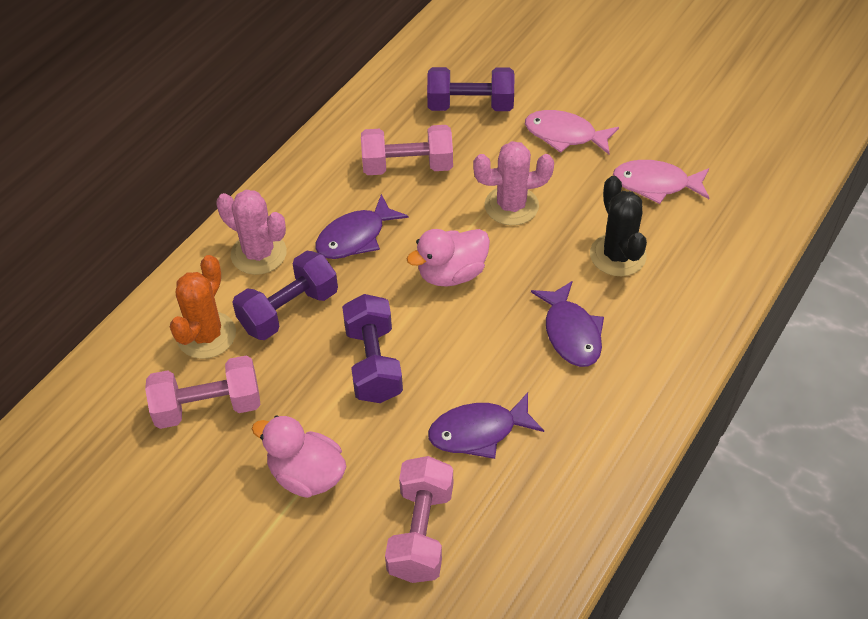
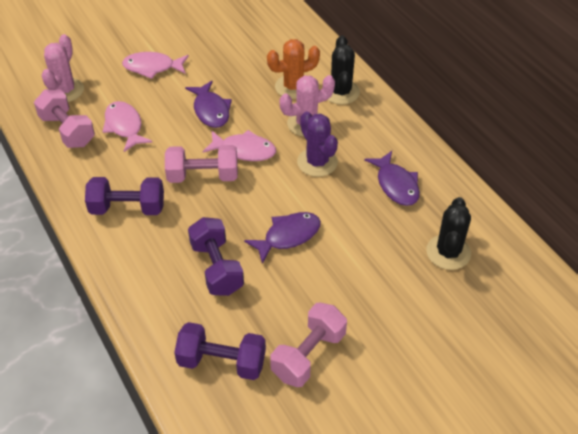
black cactus: [590,176,647,276] = 1 -> [328,35,360,104] [426,197,471,270] = 2
pink duck: [252,415,347,498] [407,229,490,287] = 2 -> none = 0
pink fish: [525,110,619,154] [613,160,709,204] = 2 -> [102,101,152,152] [122,52,189,79] [203,130,276,161] = 3
purple cactus: none = 0 -> [297,111,338,177] = 1

